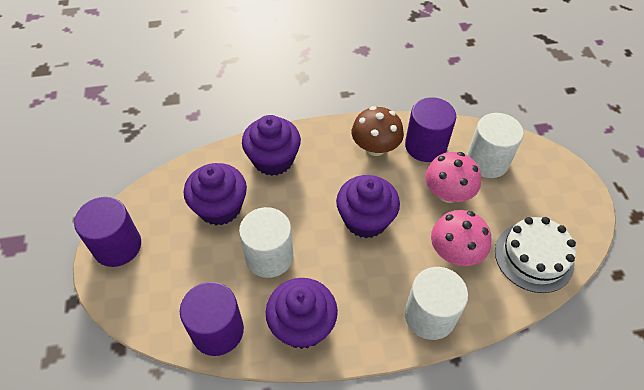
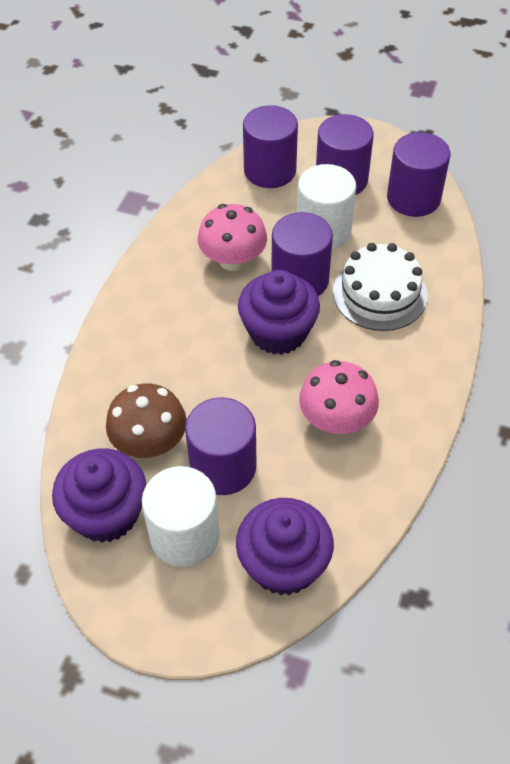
purple cupcake: [184,163,247,225] [242,115,301,176] [266,278,338,349] [336,175,400,238] = 4 -> [52,449,146,543] [236,498,334,595] [238,270,320,355] = 3
purple cylinder: [74,197,141,267] [180,282,244,356] [405,97,456,162] = 3 -> [185,397,257,495] [243,105,298,188] [271,212,333,296] [316,114,374,195] [387,132,450,217] = 5
white cylinder: [239,207,293,278] [405,267,468,340] [467,113,524,178] = 3 -> [142,466,220,567] [297,164,356,249] = 2

